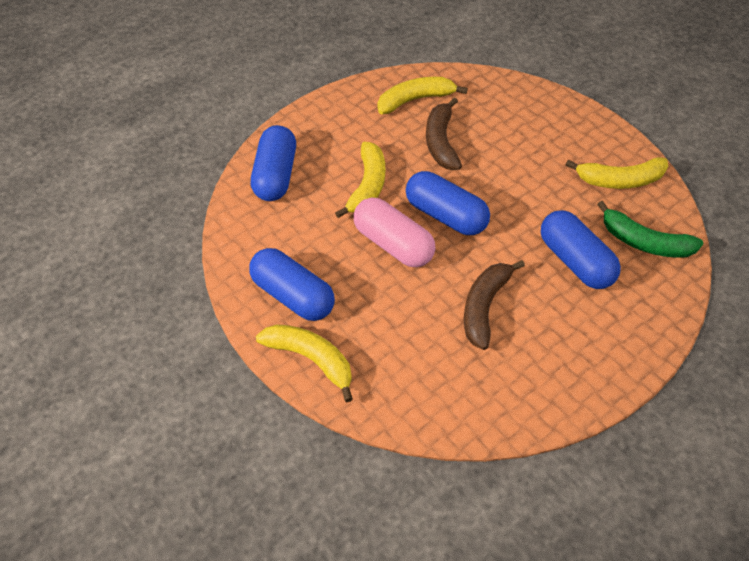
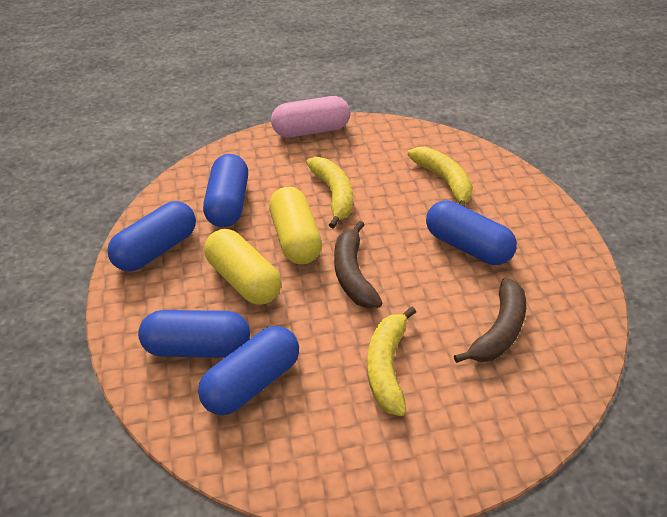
blue capsule: [249,248,335,321] [251,125,296,201] [406,171,490,235] [541,210,621,289] = 4 -> [107,201,196,271] [138,310,250,358] [198,326,299,415] [203,154,248,227] [426,200,517,265] = 5
green banana: [597,201,703,258] = 1 -> none = 0
yellow banana: [256,324,353,402] [335,142,385,218] [378,77,468,114] [566,157,668,189] = 4 -> [306,157,353,229] [367,307,416,416] [408,147,473,207] = 3
yellow capsule: none = 0 -> [204,229,281,305] [269,187,322,264] = 2

